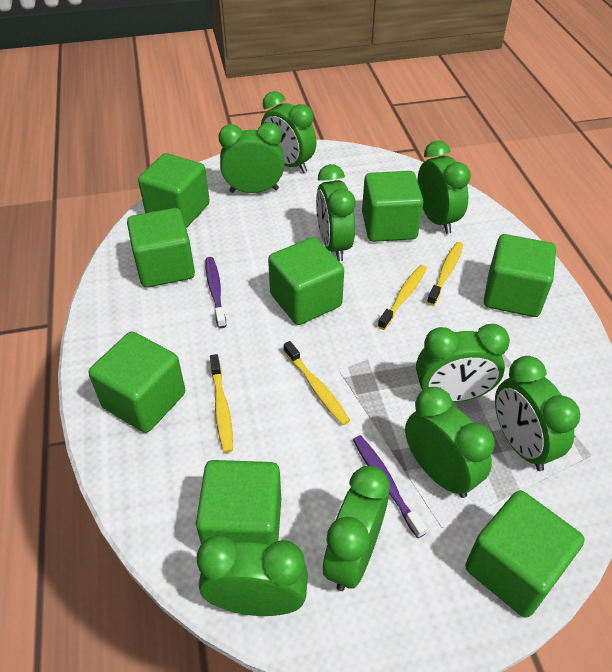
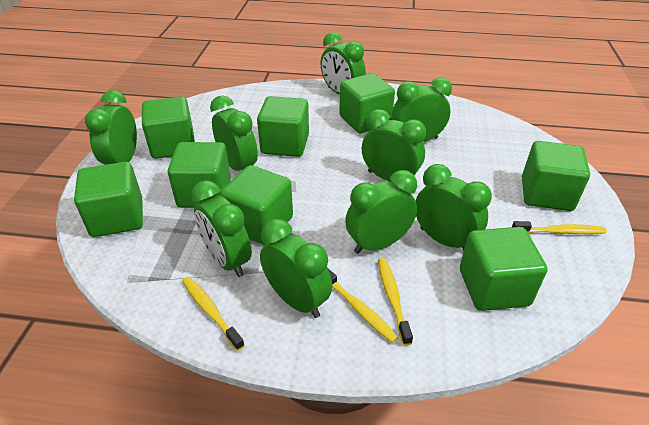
purple toothbrush: [206,257,226,328] [353,435,427,538] = 2 -> none = 0

